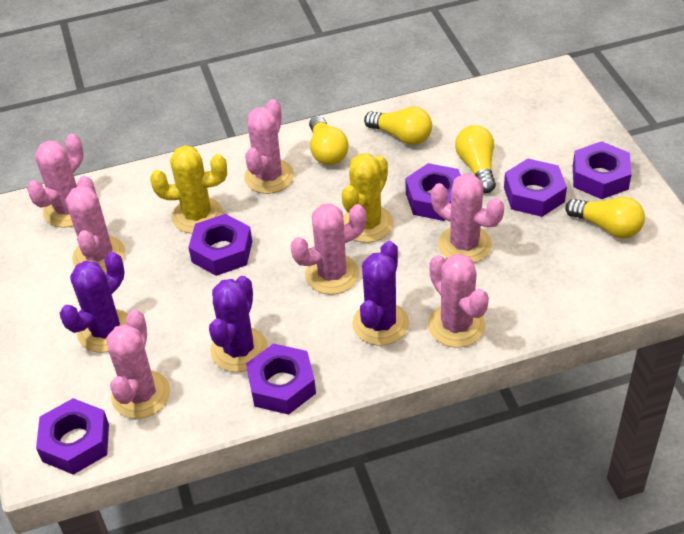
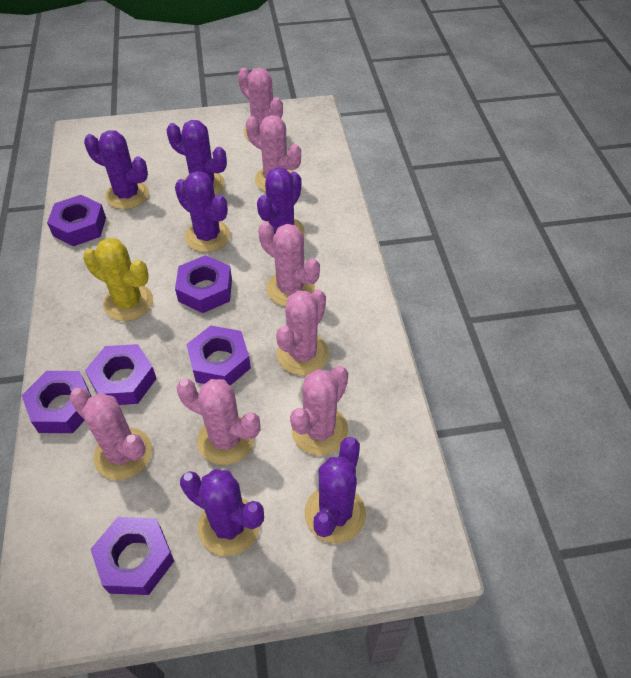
purple cactus: [60,252,128,353] [209,276,268,372] [352,241,409,346] = 3 -> [84,130,149,209] [167,120,227,195] [175,171,230,252] [180,469,264,556] [257,167,305,236] [305,437,366,543] = 6
yellow cactus: [150,145,227,233] [342,153,394,243] = 2 -> [83,238,153,321] = 1
yellow light bulb: [309,115,349,165] [364,107,432,145] [455,125,496,193] [565,197,645,239] = 4 -> none = 0

